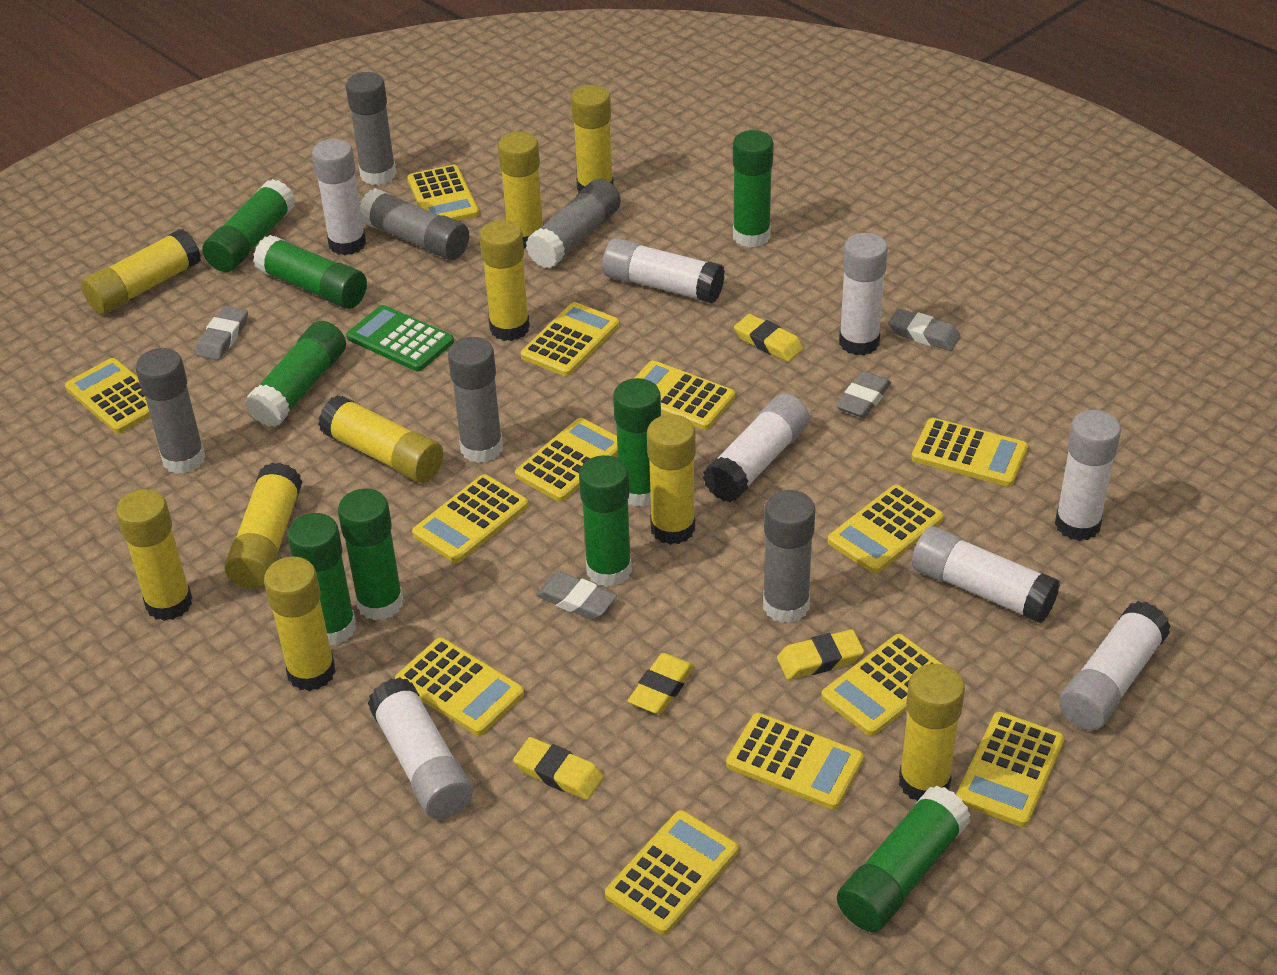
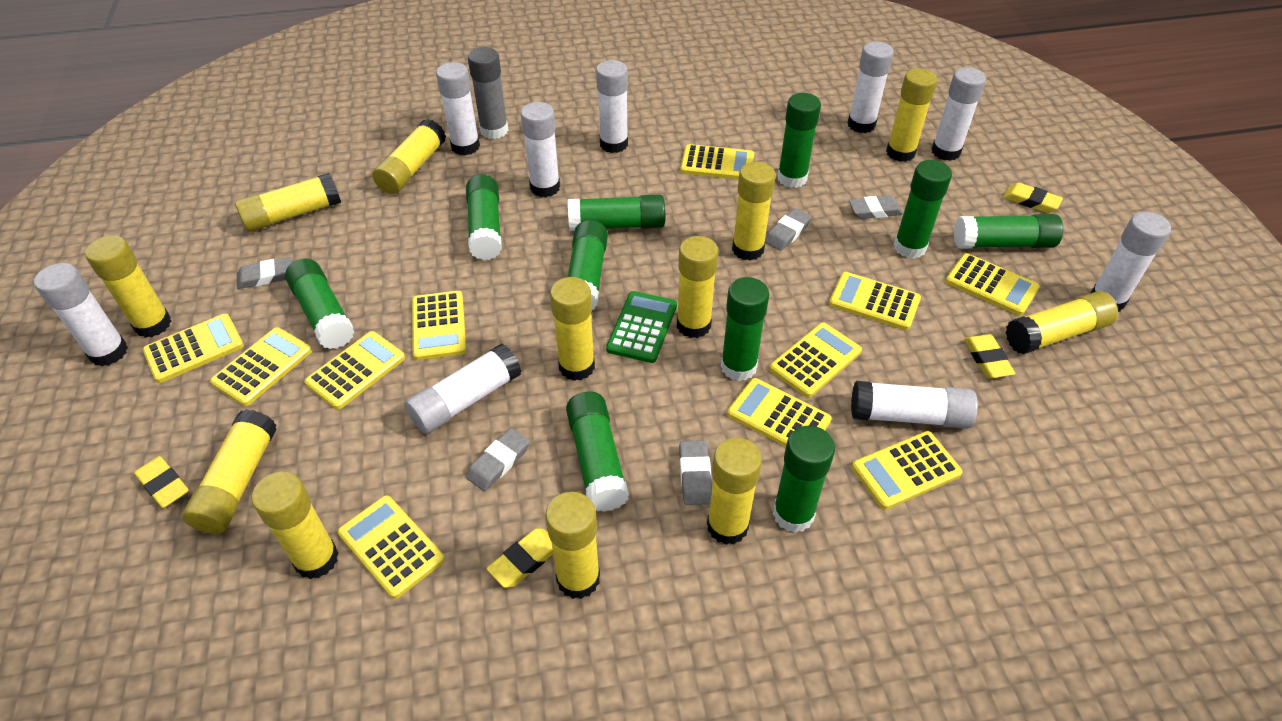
green glue stick: [202,179,295,272] [245,321,346,427] [253,235,367,309] [287,513,356,646] [338,488,403,621] [579,455,632,587] [613,378,661,507] [733,130,774,248] [837,785,970,932] = 9 -> [285,258,355,349] [466,174,502,260] [566,391,629,512] [568,194,665,231] [568,220,608,310] [721,277,769,381] [773,426,835,533] [777,93,821,188] [894,160,952,259] [954,214,1063,249] = 10
grey eraser: [195,306,248,360] [536,571,617,620] [836,371,891,418] [888,308,960,351] = 4 -> [237,257,292,289] [466,428,530,491] [679,440,712,505] [765,208,812,251] [849,196,903,219] = 5
grey glue stick: [135,348,206,474] [346,72,396,185] [360,188,469,260] [448,337,503,463] [526,179,621,268] [763,490,815,623] = 6 -> [468,47,508,139] = 1
white glue stick: [312,139,366,255] [368,677,473,819] [602,238,725,304] [703,394,809,502] [839,233,888,355] [912,526,1060,624] [1055,410,1121,541] [1059,601,1171,731] = 8 -> [34,263,128,366] [405,344,522,434] [436,62,480,155] [521,102,560,197] [596,60,628,153] [848,41,894,133] [851,381,978,429] [931,67,986,161] [1091,212,1171,312] = 9
yellow calculator: [65,358,151,433] [395,638,524,736] [407,165,479,221] [412,474,528,563] [515,418,618,502] [521,302,619,376] [605,810,738,935] [635,360,735,430] [726,713,864,810] [821,634,944,736] [828,485,944,574] [911,418,1028,487] [956,712,1065,827] = 13 -> [143,314,244,383] [210,327,312,406] [305,331,405,410] [338,495,445,599] [412,291,466,360] [680,144,754,179] [727,378,832,447] [769,322,862,398] [829,272,921,330] [852,431,963,510] [945,253,1040,316] = 11
yellow glue stick: [81,229,201,314] [116,489,192,621] [225,463,303,589] [264,557,336,691] [318,395,444,483] [479,220,530,341] [498,132,543,248] [571,85,614,193] [647,414,696,545] [899,664,965,801] = 10 -> [85,235,172,338] [182,409,277,534] [235,173,341,232] [252,472,339,579] [373,119,446,194] [545,492,600,599] [550,277,595,381] [677,236,719,338] [707,438,762,545] [732,162,776,261] [886,68,937,162] [1005,291,1118,354] = 12

